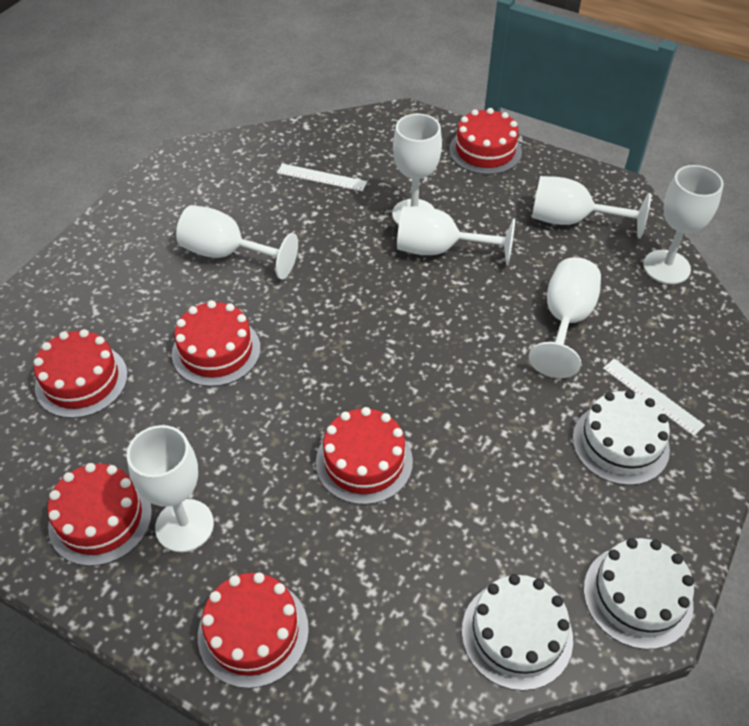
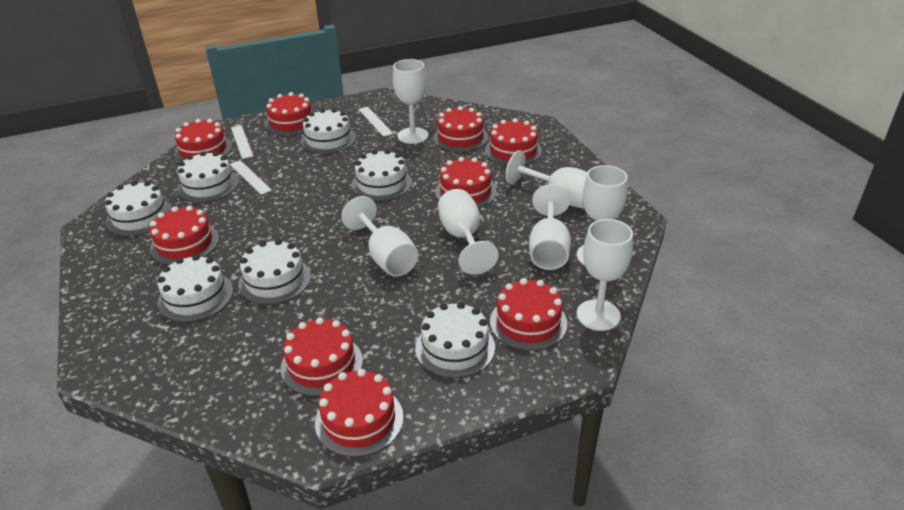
red cake: [34,329,128,418] [47,463,152,566] [172,300,261,387] [198,572,309,688] [316,407,413,505] [449,108,522,175] = 6 -> [150,206,219,265] [174,119,232,162] [265,92,312,135] [281,317,363,396] [315,369,403,457] [433,106,488,152] [435,157,497,208] [485,118,542,165] [490,278,567,351] = 9
white cake: [462,574,573,691] [573,390,670,485] [584,538,694,649] = 3 -> [105,181,172,236] [157,255,233,322] [177,151,239,202] [238,239,311,304] [301,109,356,154] [352,149,412,201] [415,302,495,378] = 7
white ruler: [277,163,367,191] [603,359,705,436] = 2 -> [230,160,272,195] [231,125,254,159] [358,107,393,137] = 3

